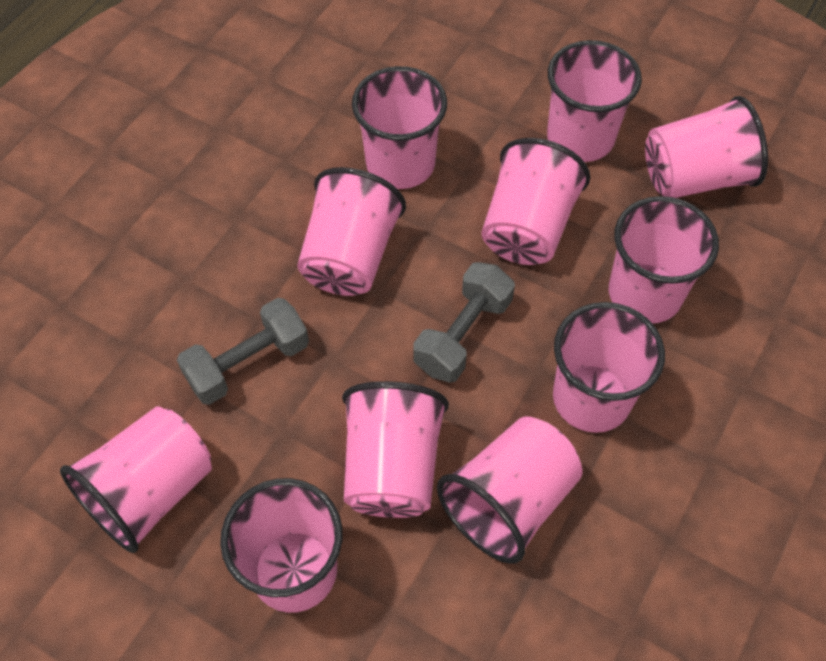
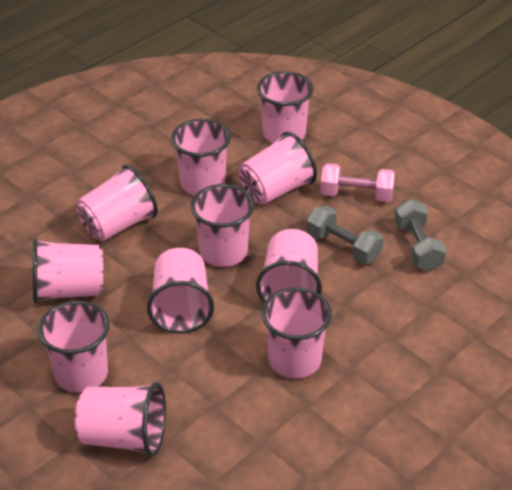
pink dumbbell: none = 0 -> [320,163,395,202] = 1

